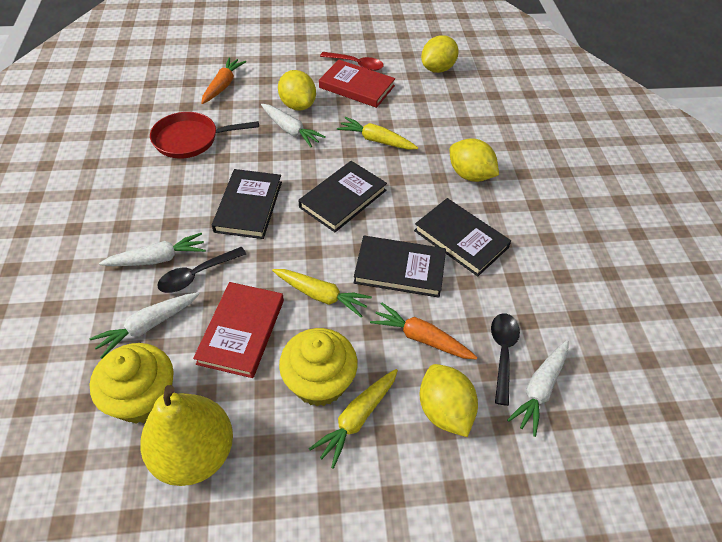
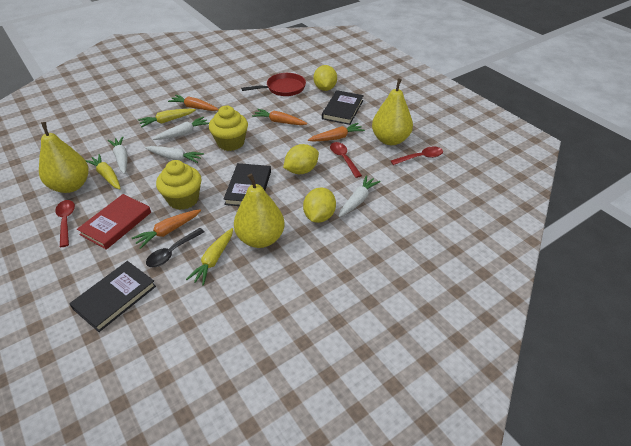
black book: [212,169,282,239] [298,161,387,232] [354,236,446,298] [414,198,511,276] = 4 -> [69,261,156,332] [223,163,271,206] [322,90,364,125] = 3
black spoon: [157,247,246,293] [491,314,520,406] = 2 -> [146,228,205,267] = 1
orange carrot: [201,57,246,104] [370,302,478,360] = 2 -> [132,209,201,249] [168,95,219,111] [252,109,307,125] [308,123,365,141] = 4
red book: [193,282,284,378] [319,60,395,108] = 2 -> [77,194,151,250] = 1
red spoon: [320,52,384,71] = 1 -> [55,200,75,247] [330,142,362,178] [391,147,443,165] = 3
yellow lemon: [278,70,316,111] [420,364,478,437] [421,35,459,73] [450,138,499,182] = 4 -> [283,144,319,174] [303,187,336,223] [314,65,337,91] = 3
yellow pear: [140,385,233,486] = 1 -> [39,122,89,193] [234,174,284,248] [372,78,413,145] = 3

